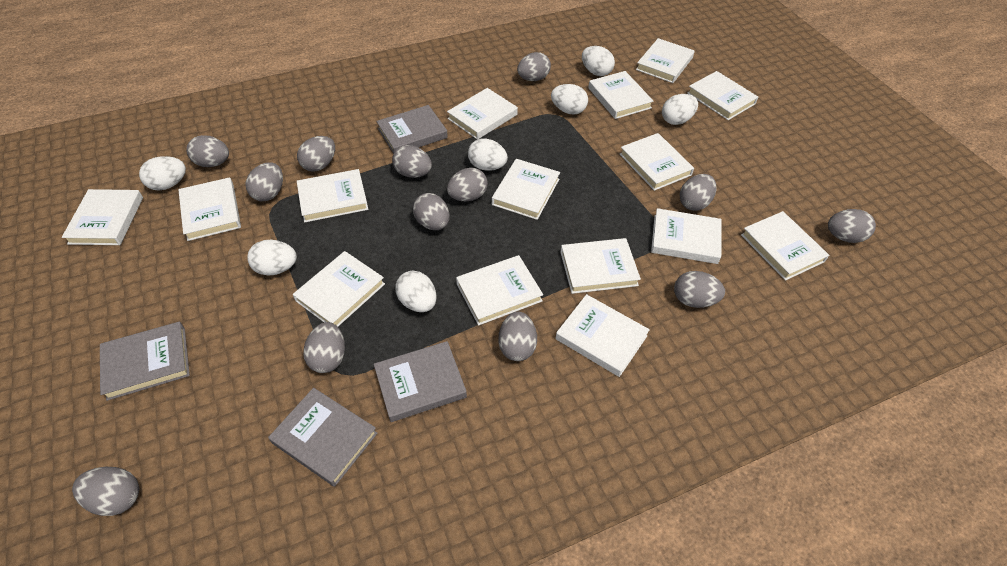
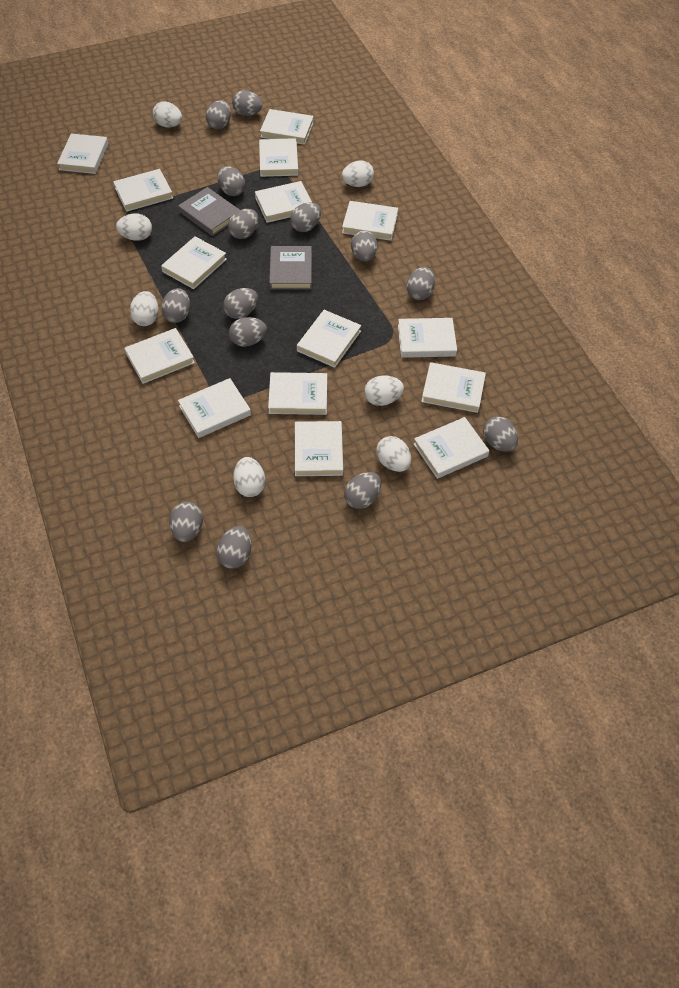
grey book: [100,322,190,401] [268,388,378,487] [374,341,467,422] [376,105,448,154] = 4 -> [178,187,240,236] [269,246,312,290] = 2
grey egg: [72,467,139,516] [186,135,229,167] [246,162,283,201] [297,136,335,172] [303,322,345,373] [392,145,432,178] [413,193,449,230] [447,168,488,201] [499,311,537,361] [517,52,551,81] [674,271,725,308] [680,174,716,211] [828,209,876,243] = 13 -> [161,288,190,323] [169,502,203,542] [206,100,231,129] [217,166,245,196] [217,526,251,569] [223,288,258,319] [228,209,259,239] [229,317,267,347] [232,90,263,116] [290,202,321,232] [344,472,381,509] [351,230,378,261] [407,267,435,300] [483,416,518,452] = 14

